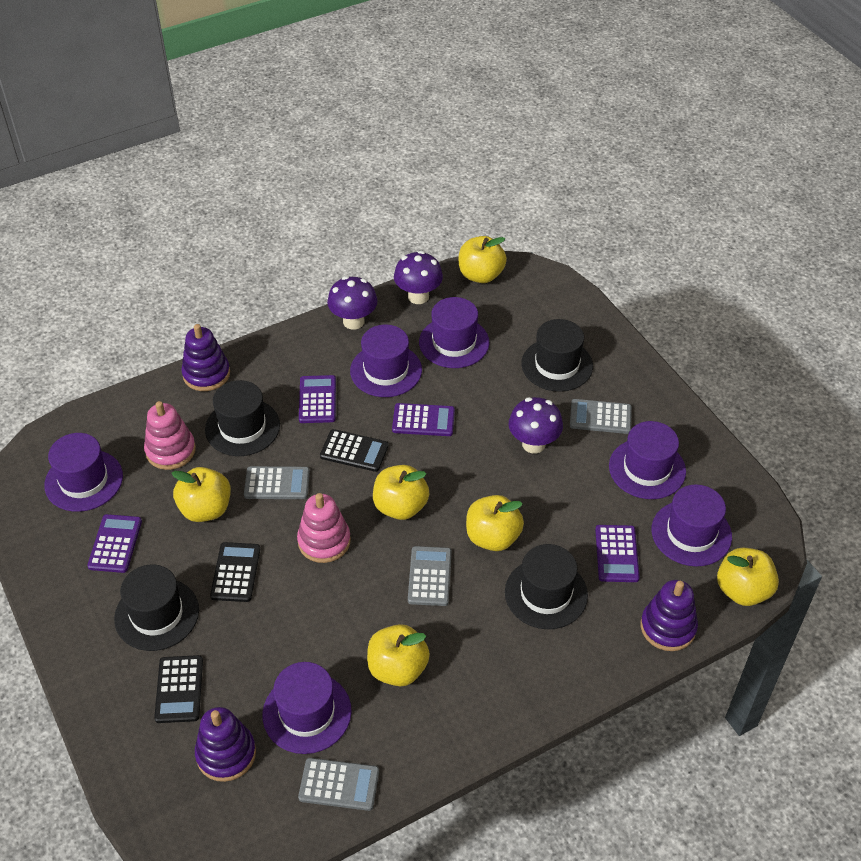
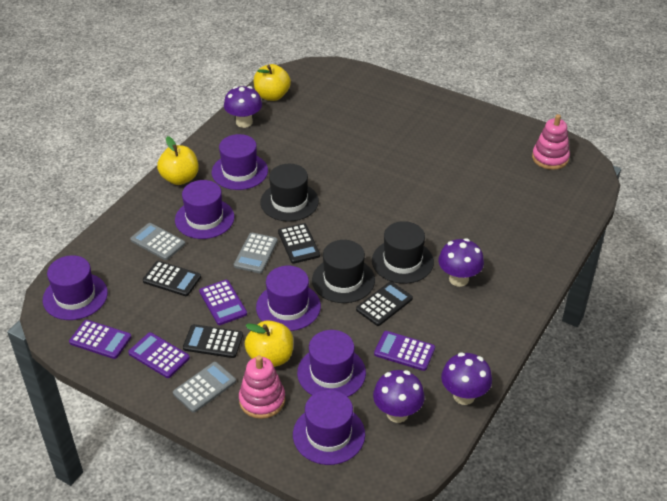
black calculator: [154,655,203,723] [210,542,260,602] [320,429,389,472] = 3 -> [143,261,201,296] [183,324,243,358] [278,223,320,264] [356,282,413,326] = 4
black hat: [114,565,199,651] [205,380,280,456] [505,544,588,629] [521,319,593,392] = 4 -> [260,164,319,222] [312,240,375,303] [372,221,434,284] = 3
grey calculator: [244,466,310,499] [298,758,379,811] [408,546,452,606] [570,399,632,434] = 4 -> [130,223,185,260] [173,362,236,413] [234,233,278,273] = 3
purple mushroom: [327,276,378,330] [394,251,443,304] [509,397,563,453] = 3 -> [224,86,262,128] [373,370,425,423] [439,238,484,287] [441,352,492,405] = 4
purple stacking toy: [181,324,230,391] [195,707,256,782] [641,580,698,651] = 3 -> none = 0
yellow apple: [171,467,231,522] [367,624,430,687] [373,465,429,520] [459,236,507,283] [466,495,524,551] [717,548,779,606] = 6 -> [157,136,199,185] [245,320,293,367] [254,64,291,101] = 3

